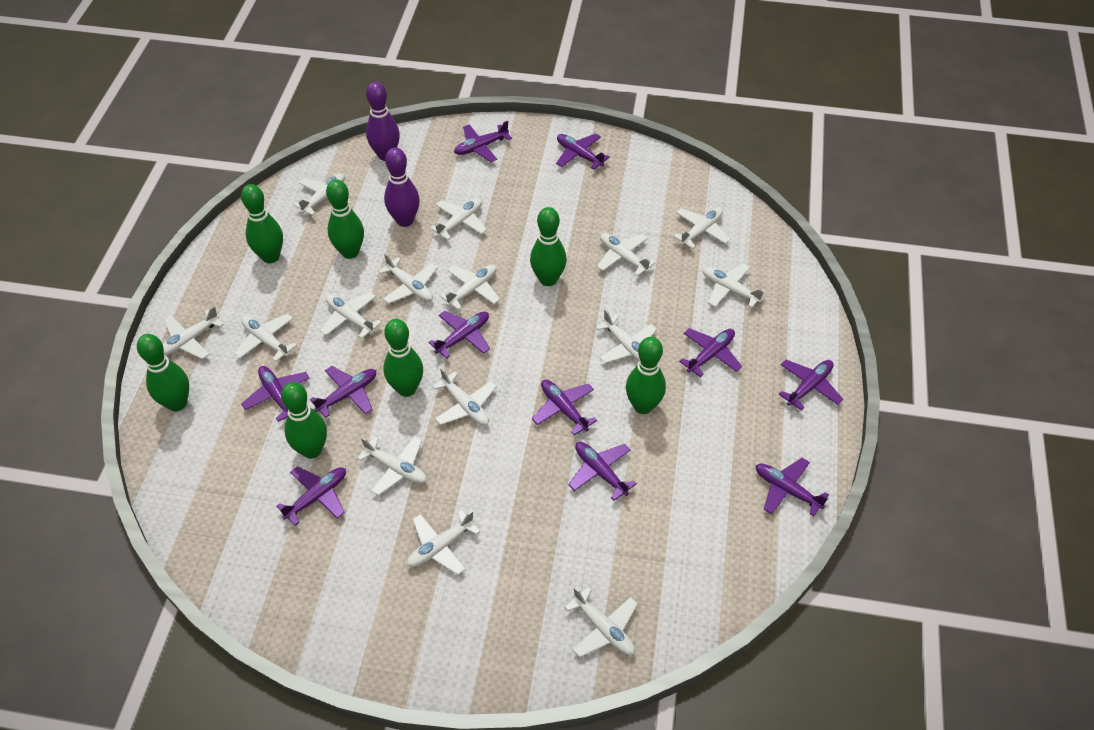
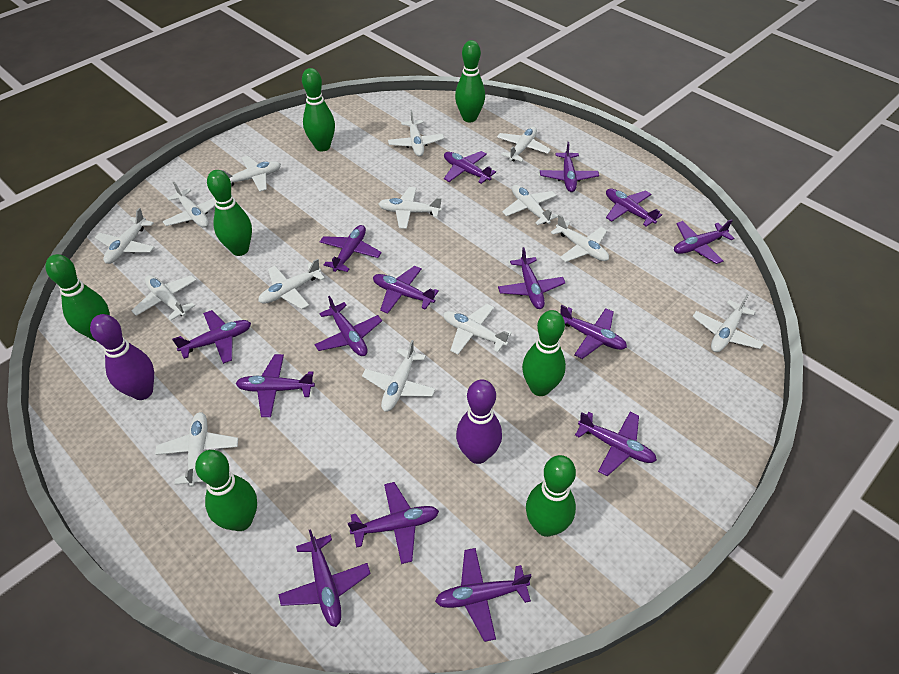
purple plane: [241,366,309,422] [276,466,346,526] [310,366,376,418] [428,311,490,359] [454,121,512,162] [532,380,597,435] [556,133,610,170] [568,442,637,501] [679,328,742,377] [756,458,829,516] [779,360,843,411] = 11 -> [172,310,251,364] [236,354,315,417] [278,529,371,627] [314,296,382,356] [320,225,382,272] [348,482,439,564] [373,266,439,314] [435,548,531,642] [444,151,496,184] [498,247,565,309] [540,142,599,192] [560,305,627,359] [575,412,657,476] [606,188,662,227] [674,219,735,264] = 15
white plane: [163,306,224,359] [234,314,297,362] [294,173,351,216] [320,292,382,339] [357,436,427,496] [378,253,437,304] [407,510,480,575] [430,198,487,240] [433,368,497,426] [440,265,500,310] [565,587,638,657] [595,310,657,363] [597,233,656,276] [673,207,730,249] [703,263,766,308] = 15 -> [95,208,155,264] [131,275,196,321] [155,412,238,487] [162,182,215,228] [221,156,281,192] [258,259,325,309] [362,340,435,412] [378,187,442,229] [388,110,444,157] [443,304,512,354] [497,126,551,162] [502,185,558,225] [551,215,609,262] [692,294,763,352] = 14

